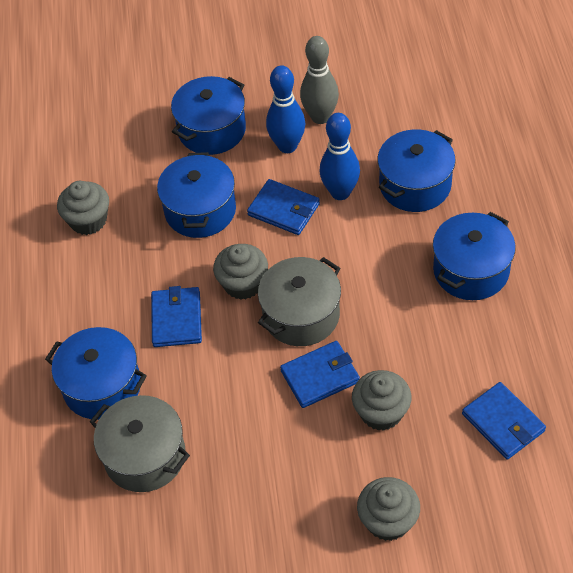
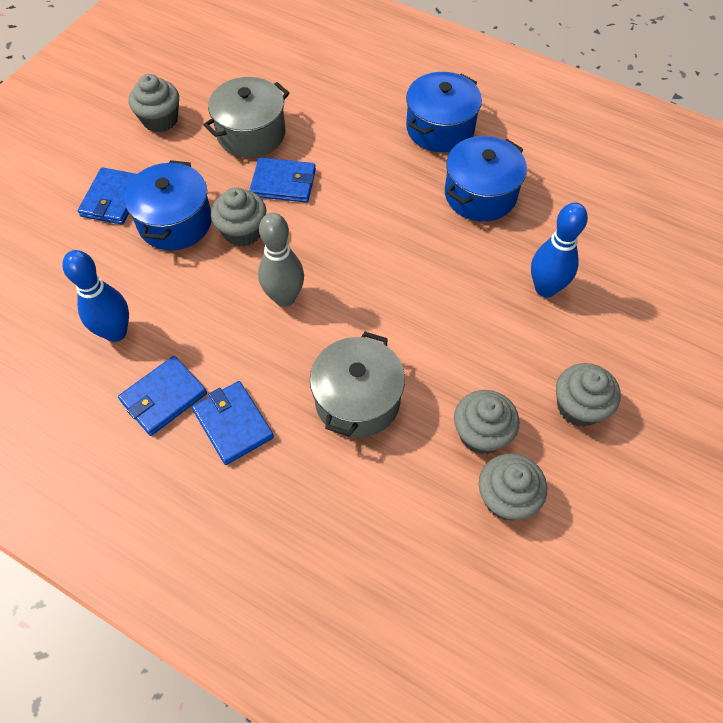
blue pot: [45,327,147,420] [157,152,236,238] [171,76,246,155] [377,129,456,212] [433,212,516,300] = 5 -> [124,160,212,250] [406,72,482,152] [445,136,527,222] = 3
grey cupcake: [57,181,109,235] [213,244,268,300] [352,370,412,431] [357,477,420,541] = 4 -> [129,74,179,132] [211,187,266,247] [454,390,520,454] [479,453,547,520] [556,363,621,427] = 5

